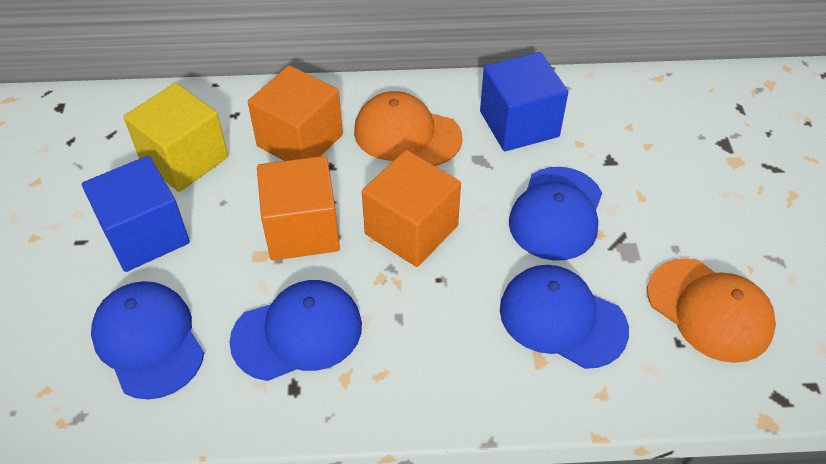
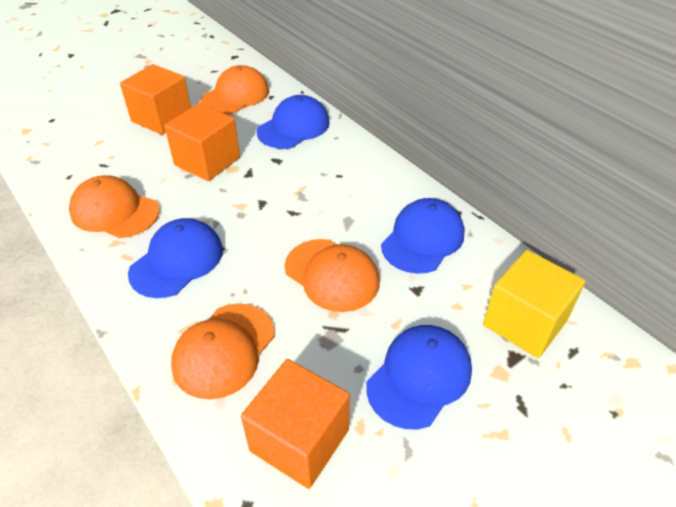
blue cube: [82,156,190,272] [480,52,568,151] = 2 -> none = 0
orange cap: [354,91,462,166] [647,258,776,363] = 2 -> [69,175,160,238] [171,303,275,399] [200,65,269,115] [285,239,380,312] = 4

